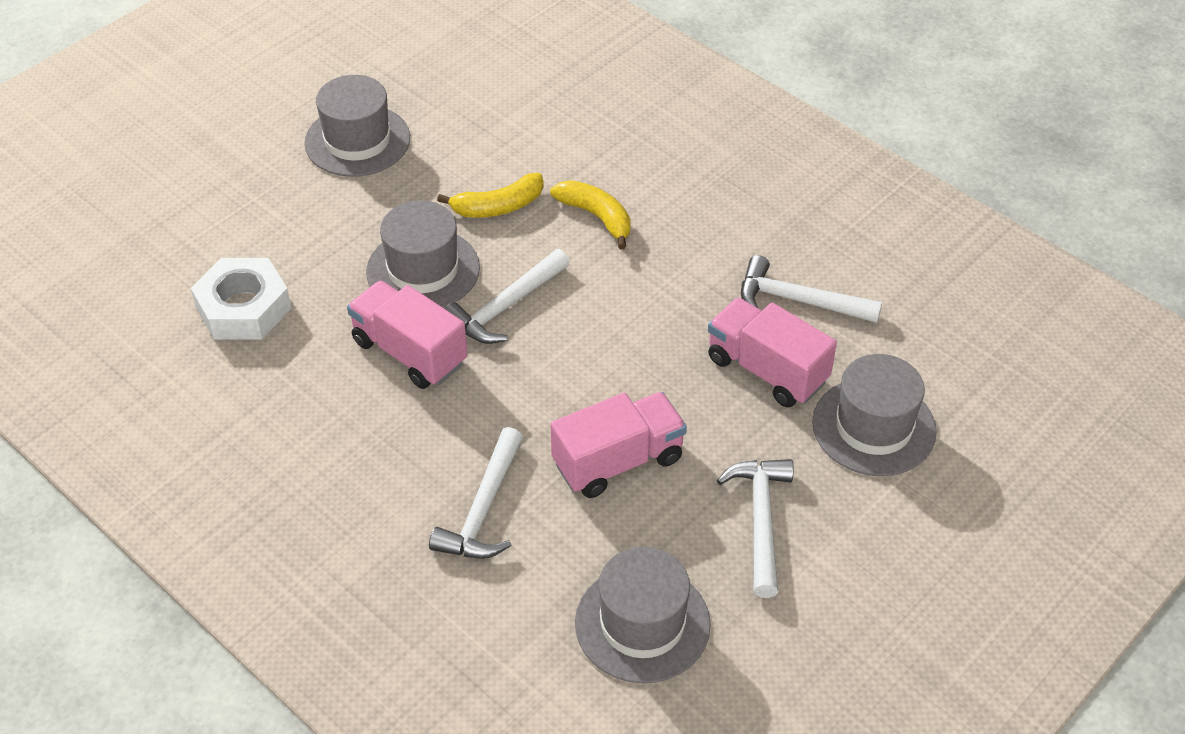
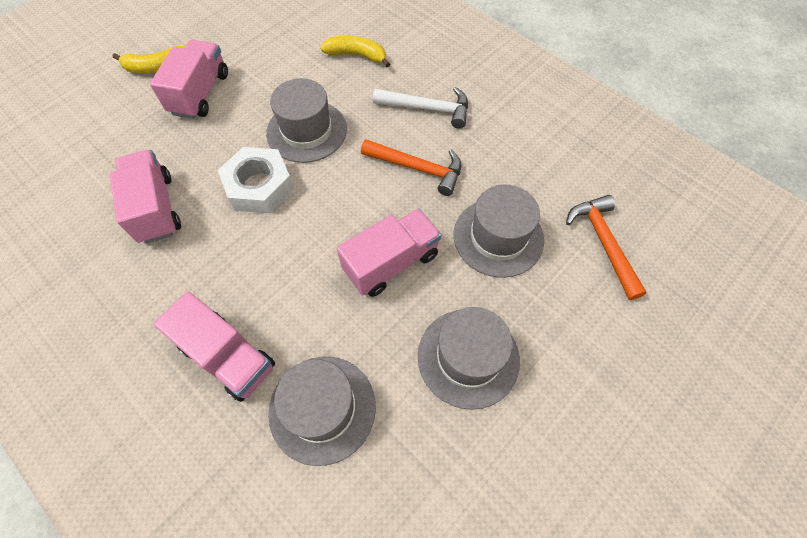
orange hammer: none = 0 -> [361,139,462,196] [566,195,647,300] = 2
pink truck: [347,280,468,389] [550,392,687,498] [708,298,837,408] = 3 -> [110,150,181,244] [150,40,228,119] [153,291,275,402] [337,208,442,297] = 4
white hammer: [429,427,523,559] [445,249,570,344] [717,459,794,598] [741,255,882,323] = 4 -> [373,87,468,129] = 1

